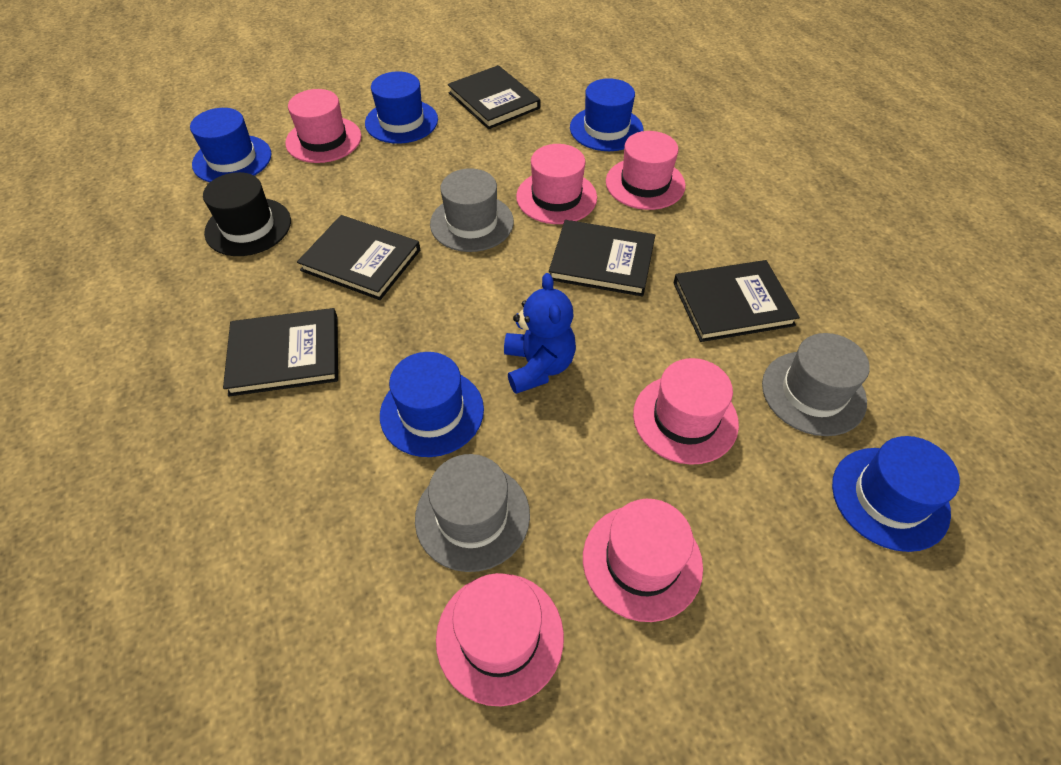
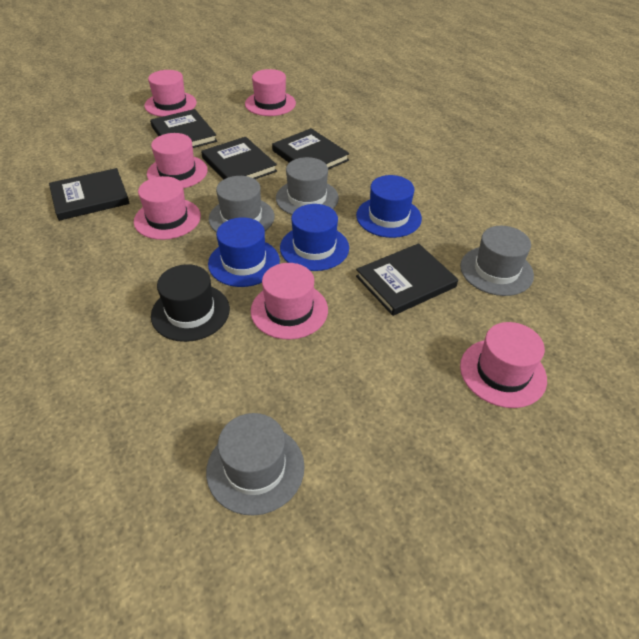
blue hat: [190,108,272,183] [365,71,438,144] [380,352,484,457] [570,78,643,151] [832,436,960,552] = 5 -> [208,217,280,287] [280,204,349,271] [356,175,422,238] = 3
blue teddy bear: [504,273,576,394] = 1 -> none = 0
grey hat: [415,454,530,572] [430,168,514,252] [762,333,870,436] = 3 -> [206,413,304,515] [209,176,274,233] [276,157,339,215] [460,226,534,296] = 4

